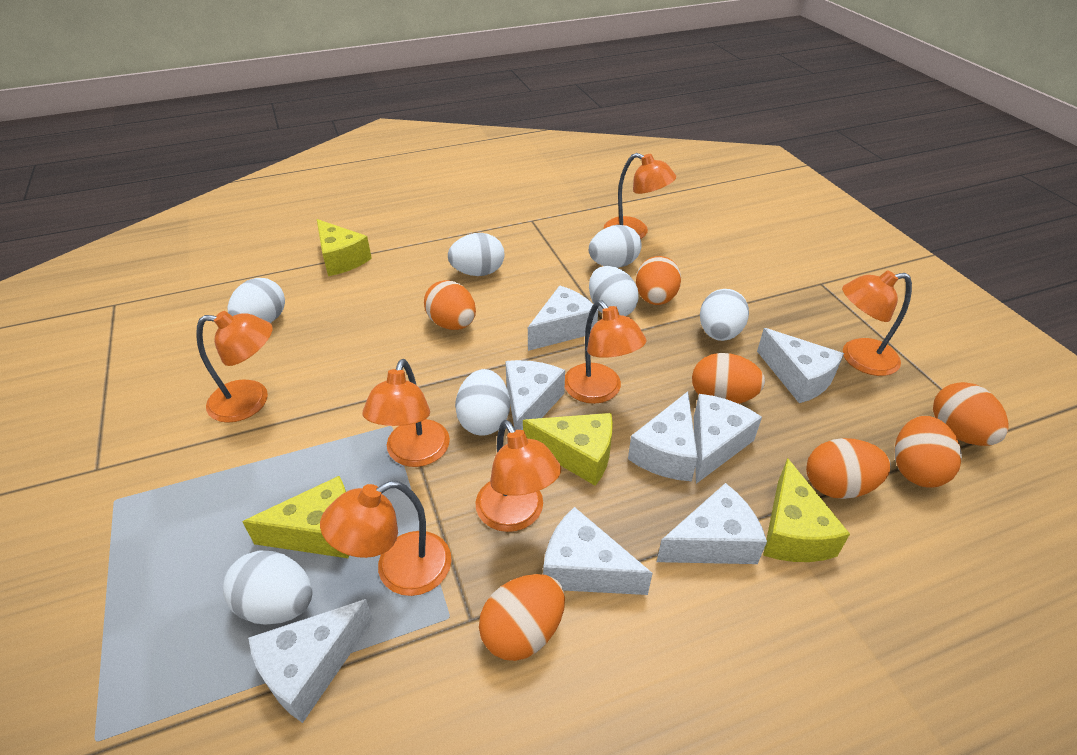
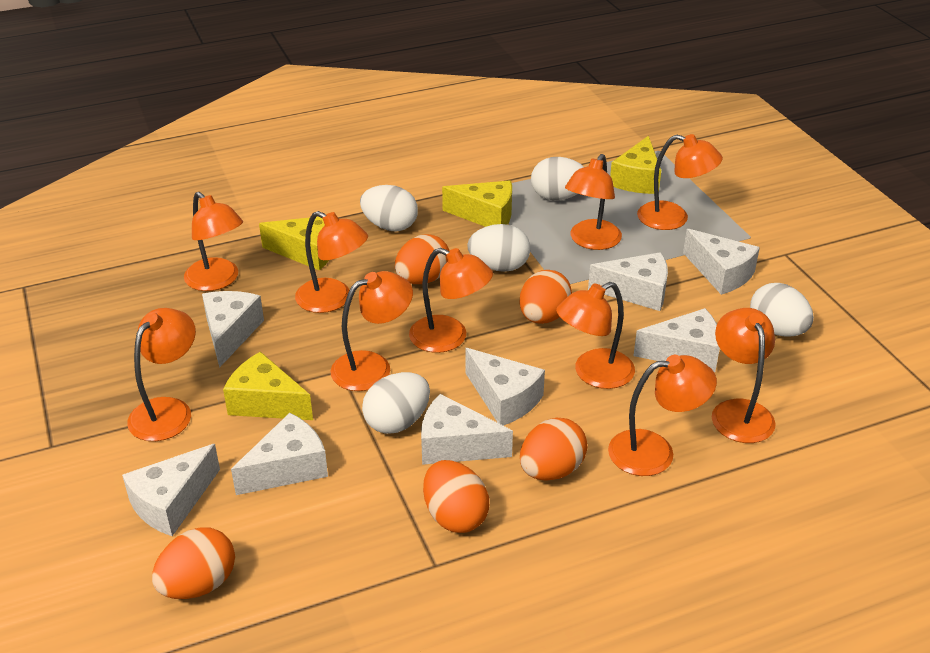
orange egg: [424,280,476,330] [479,574,565,661] [636,256,681,305] [692,353,765,404] [806,438,891,499] [895,416,962,488] [933,382,1009,446] = 7 -> [152,527,235,599] [395,234,449,284] [423,460,489,533] [519,270,572,324] [520,418,587,481] = 5
orange lamp: [196,311,273,423] [320,481,452,596] [363,359,450,467] [476,420,561,532] [565,300,646,404] [604,153,676,239] [842,270,912,376] = 7 -> [127,308,196,441] [184,192,243,291] [295,211,368,313] [331,271,413,391] [409,248,493,353] [556,282,635,389] [565,154,622,250] [608,355,717,476] [637,134,723,230] [712,308,776,443] = 10
white egg: [223,551,313,625] [228,278,285,323] [448,233,504,276] [455,369,510,436] [589,225,642,268] [589,266,639,316] [700,289,749,341] = 7 -> [360,185,418,232] [362,372,430,434] [467,224,530,272] [531,157,584,200] [750,283,814,337] = 5

